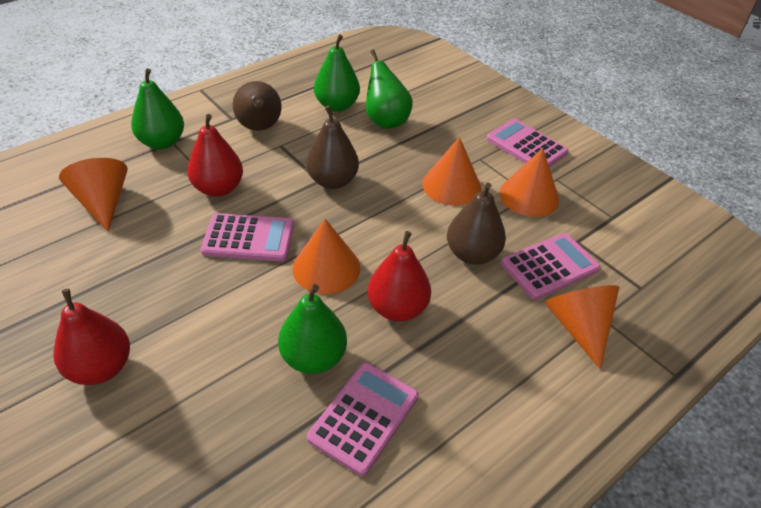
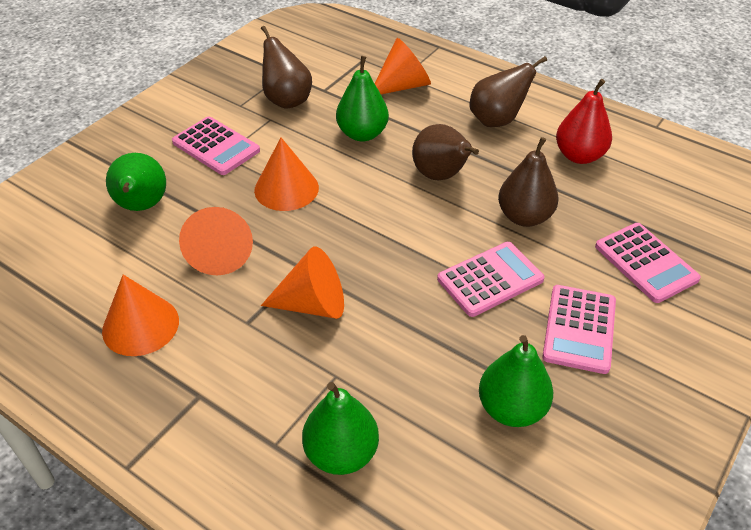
brown pear: [233,81,282,131] [306,106,359,189] [447,182,506,265] = 3 -> [261,26,312,109] [412,124,479,180] [470,56,547,127] [498,137,558,227] = 4
red pear: [54,289,130,385] [187,114,243,197] [368,231,431,322] = 3 -> [556,79,612,164] = 1

